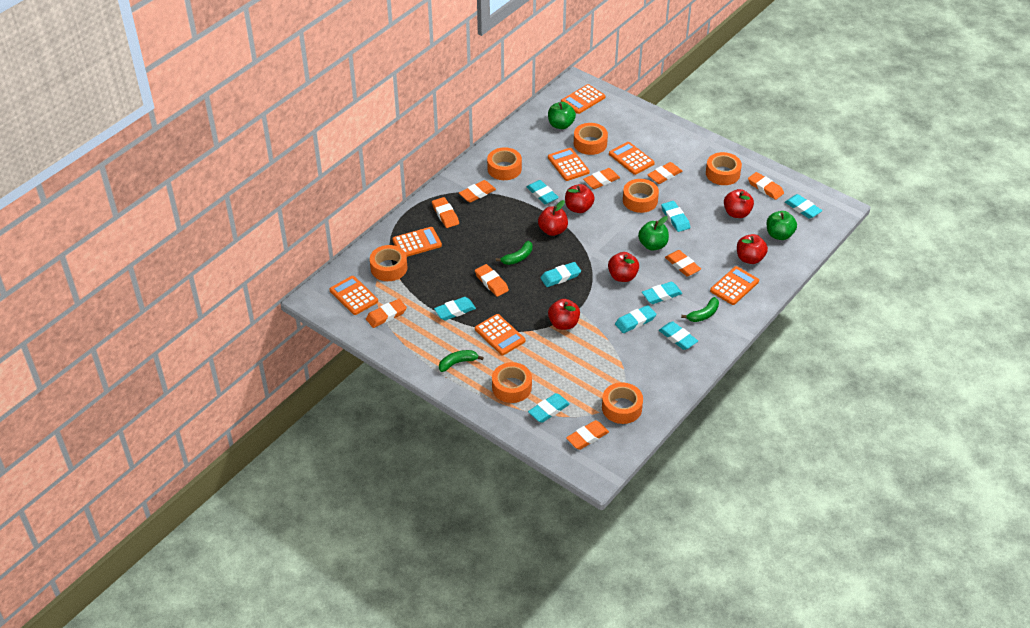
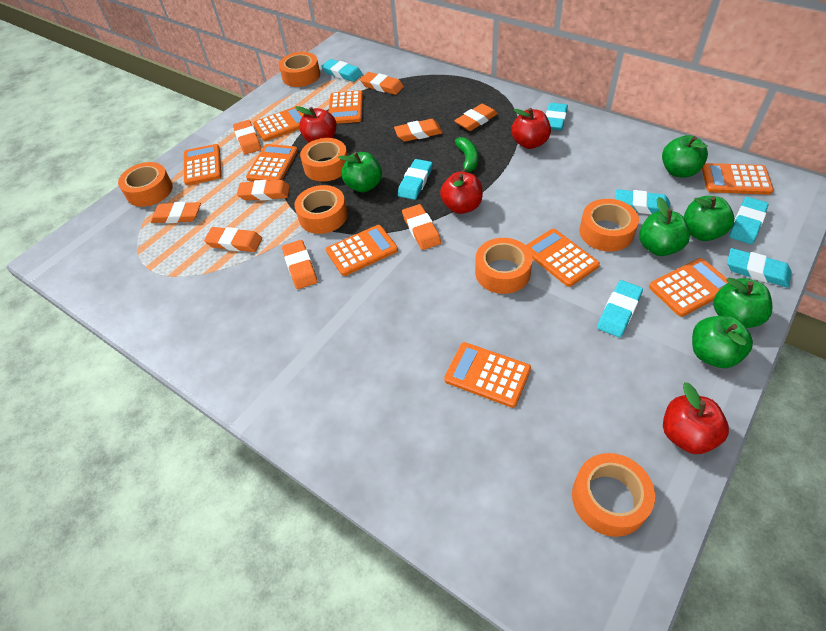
green apple: [548,102,576,129] [638,216,669,251] [767,211,797,240] = 3 -> [338,152,382,192] [639,197,690,256] [662,135,708,178] [684,196,734,241] [692,316,753,368] [713,278,772,328] = 6
green banana: [439,350,484,372] [496,241,533,265] [681,297,719,322] = 3 -> [455,137,478,172] = 1
orange calculator: [330,276,378,315] [392,227,442,257] [475,314,526,355] [548,148,590,181] [561,84,605,114] [609,142,655,175] [710,266,759,305] = 7 -> [184,144,222,185] [246,144,298,181] [253,106,304,141] [326,225,398,276] [329,90,363,124] [444,342,531,408] [526,229,600,287] [649,258,728,317] [702,163,774,195] = 9
red apple: [538,200,568,236] [548,299,580,330] [565,184,595,213] [608,252,639,282] [724,189,754,218] [737,234,768,264] = 6 -> [295,106,337,143] [440,172,483,214] [511,108,551,149] [663,382,729,454] = 4
turquoise eraser: [434,297,476,320] [527,180,559,204] [528,393,570,423] [540,262,581,287] [615,305,656,333] [642,282,682,304] [659,322,698,350] [661,201,690,232] [785,194,822,219] = 9 -> [321,59,363,82] [398,159,432,200] [546,103,568,131] [597,280,643,337] [616,189,670,214] [727,248,792,288] [729,197,769,244] = 7

